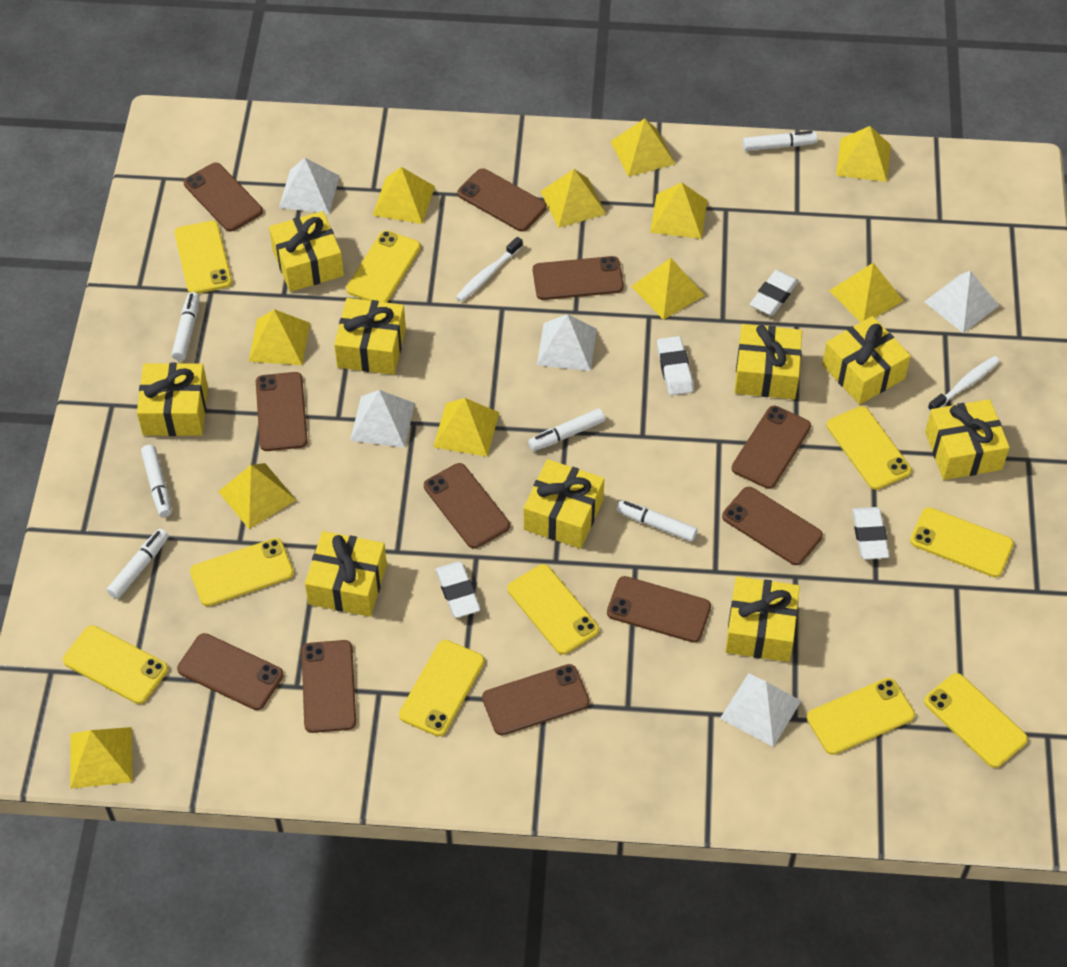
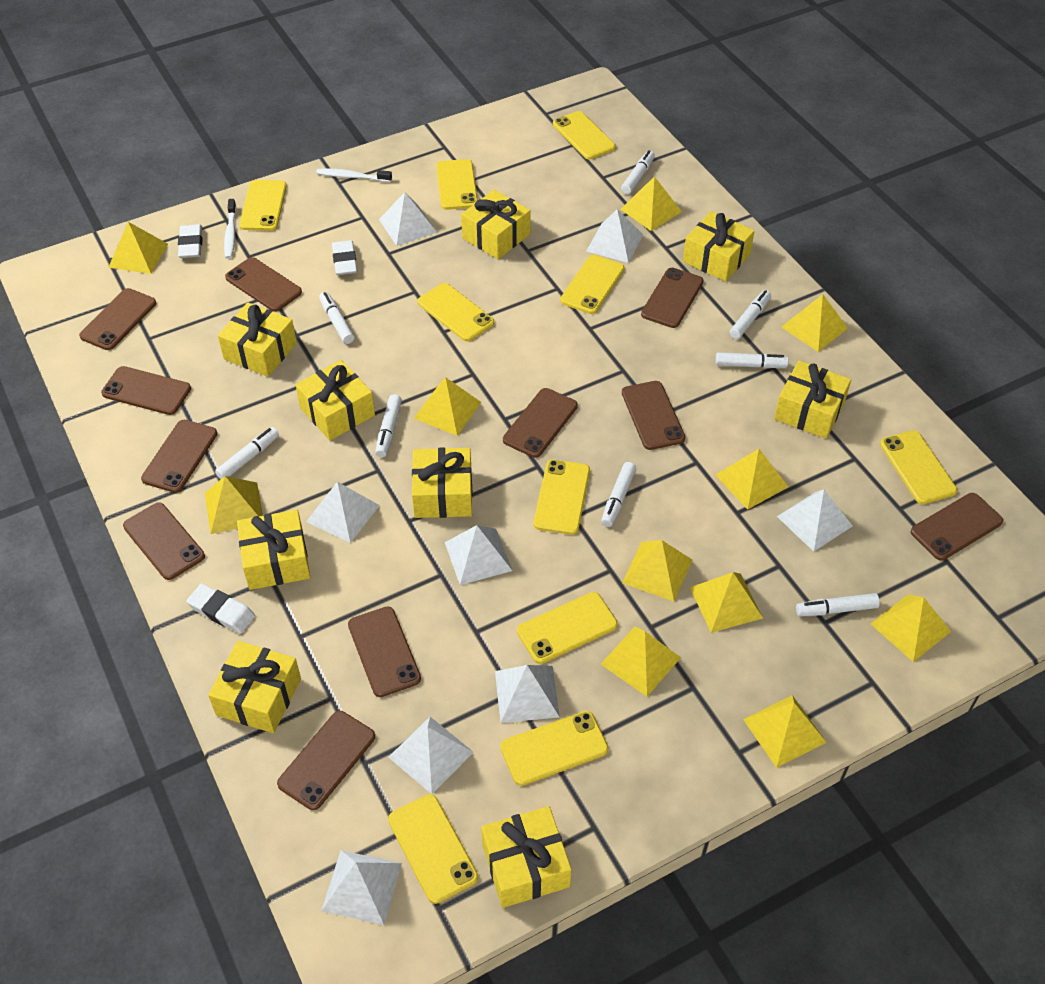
white eraser: [436,561,481,618] [657,336,693,395] [750,270,799,316] [852,507,889,559] = 4 -> [178,224,203,258] [187,584,255,634] [332,240,357,275] = 3
white marker: [107,529,169,599] [141,445,172,517] [172,292,200,361] [528,408,605,451] [616,500,698,542] [743,131,817,151] = 6 -> [215,427,279,479] [319,292,355,344] [375,394,402,457] [601,462,636,527] [621,150,655,194] [715,352,788,368] [730,290,771,339] [796,593,880,616] = 8
white pyramid: [279,158,340,214] [350,390,415,448] [537,314,597,371] [720,673,801,747] [924,271,999,333] = 5 -> [306,482,380,543] [321,850,402,925] [379,192,437,246] [388,717,474,794] [445,525,512,585] [495,665,560,723] [586,209,643,263] [777,490,852,552] = 8

